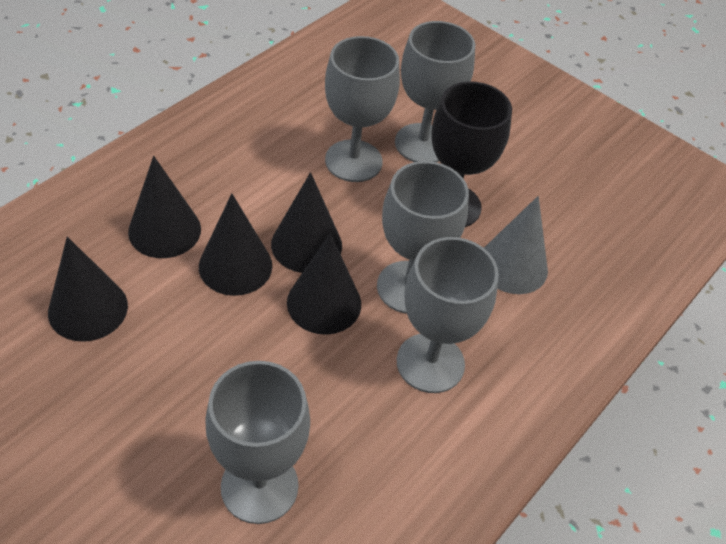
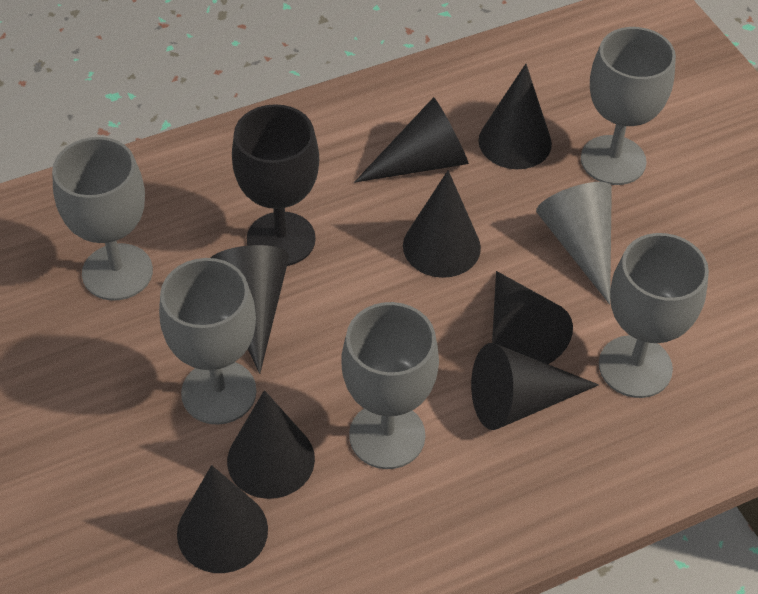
black cone: [48,237,128,342] [128,156,201,258] [199,193,272,296] [271,172,342,273] [287,233,361,335] = 5 -> [177,465,268,573] [211,245,289,374] [227,390,315,499] [354,97,469,183] [403,170,481,278] [471,343,599,430] [478,64,552,169] [492,271,573,364] = 8

